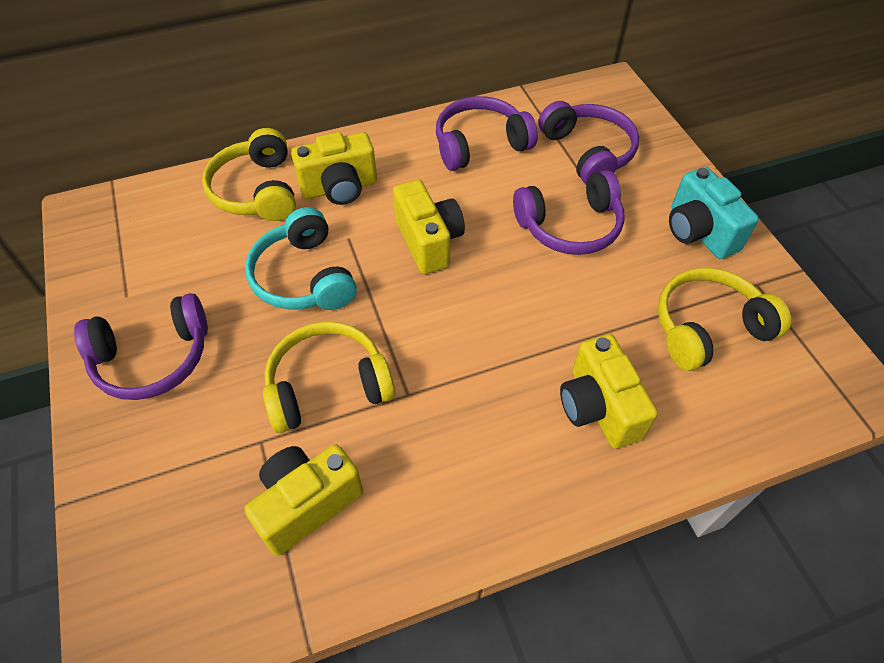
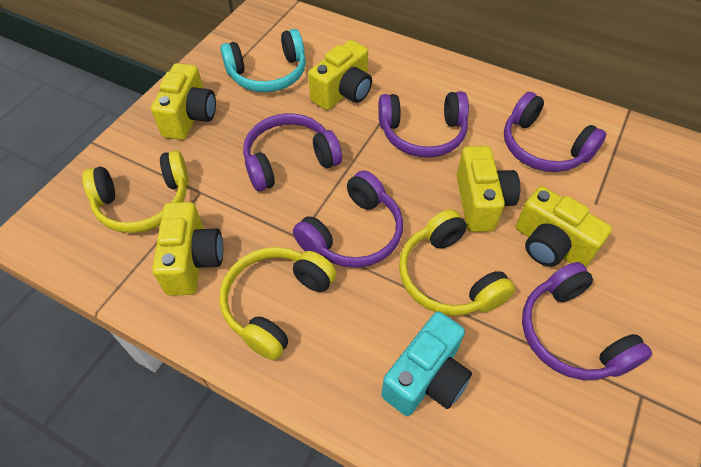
purple headphones: [74,293,208,400] [436,96,538,171] [513,170,625,255] [538,101,639,184] = 4 -> [243,113,342,191] [293,171,403,268] [378,91,469,158] [504,92,606,172] [522,262,652,380] = 5
yellow camera: [244,444,363,556] [291,132,377,205] [393,180,465,274] [560,334,658,449] = 4 -> [151,63,216,140] [152,202,223,296] [308,40,372,110] [456,146,520,232] [516,186,612,267] = 5

